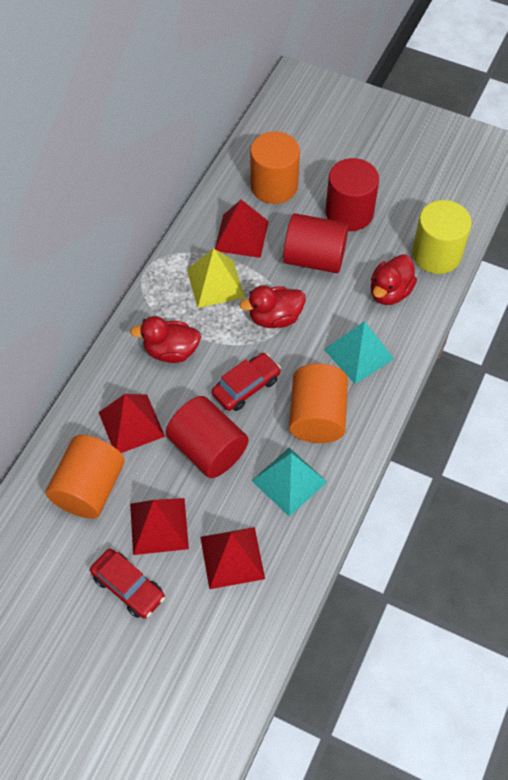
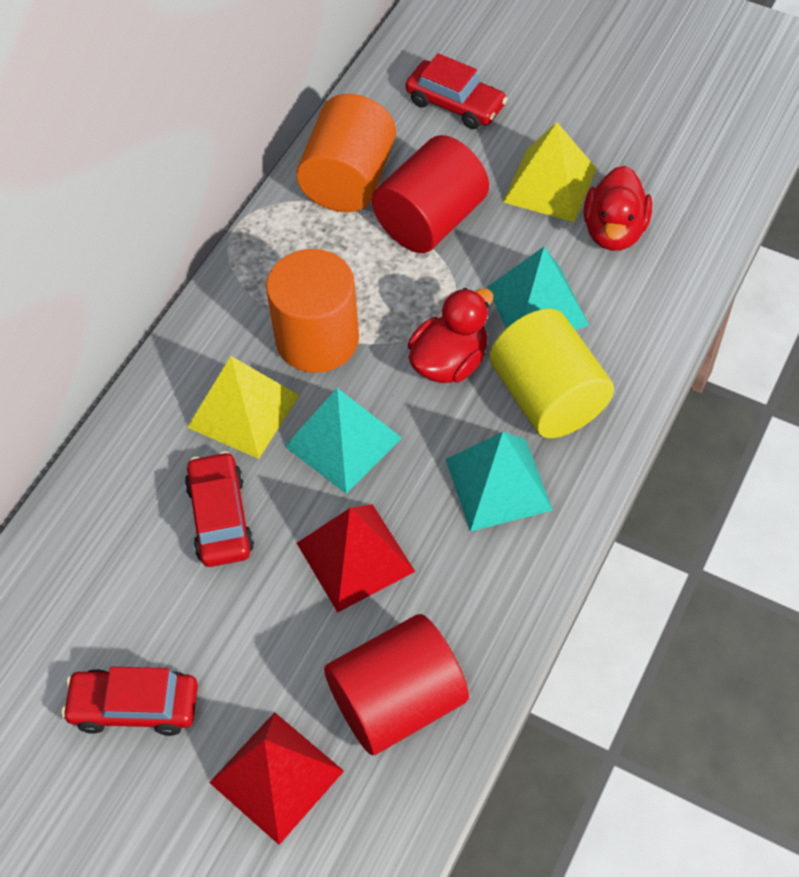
orange cylinder: [46,435,125,519] [250,132,300,204] [289,364,348,443] = 3 -> [266,249,359,373] [296,94,396,212] = 2
red car: [90,549,165,619] [212,353,281,411] = 2 -> [62,667,198,736] [185,451,254,567] [406,53,507,129] = 3
red cylinder: [166,396,248,478] [283,213,349,273] [326,158,379,231] = 3 -> [324,614,469,755] [372,135,489,253] = 2
red duck: [130,316,201,363] [240,285,306,328] [371,254,417,305] = 3 -> [408,288,493,383] [584,166,652,251] = 2
red pyramid: [99,394,165,453] [130,498,189,555] [200,527,265,589] [215,200,269,258] = 4 -> [209,712,344,845] [297,504,415,612] = 2
turquoise pyramid: [252,447,327,517] [324,321,394,384] = 2 -> [284,388,402,494] [446,432,553,532] [487,247,590,330] = 3
yellow pyramid: [187,248,245,308] = 1 -> [187,356,299,459] [503,122,597,222] = 2

